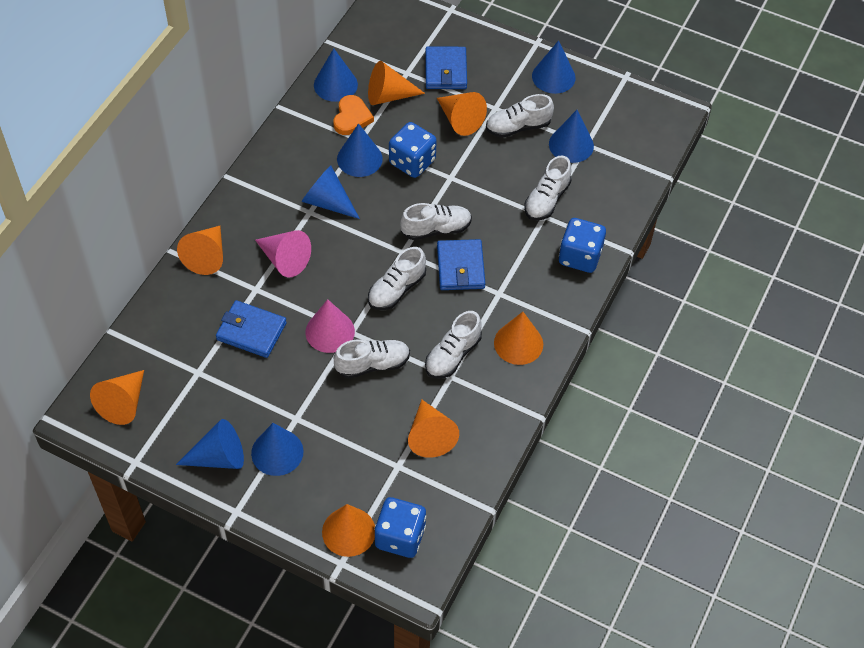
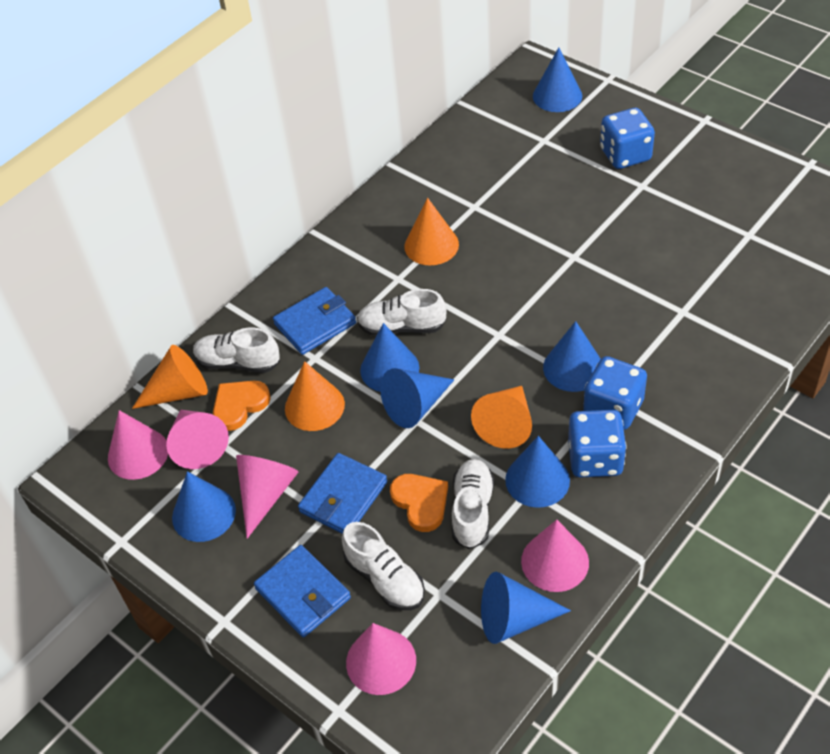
orange cone: [90,370,144,425] [177,226,223,275] [322,504,375,557] [368,61,425,105] [408,400,459,458] [437,92,487,136] [494,312,543,365] = 7 -> [132,345,208,409] [285,361,345,431] [404,198,459,265] [471,386,532,449] = 4
orange heart: [333,95,374,135] = 1 -> [213,381,271,431] [390,474,448,532] = 2
pink cone: [255,230,311,278] [305,299,355,353] = 2 -> [108,410,168,480] [166,410,229,469] [236,455,298,539] [346,623,416,695] [521,520,589,592] = 5
white shoe: [334,340,410,379] [368,247,426,310] [400,203,472,240] [425,311,482,378] [486,94,554,138] [524,155,572,221] = 6 -> [193,328,280,373] [342,522,425,610] [357,289,447,336] [452,459,495,549] = 4

